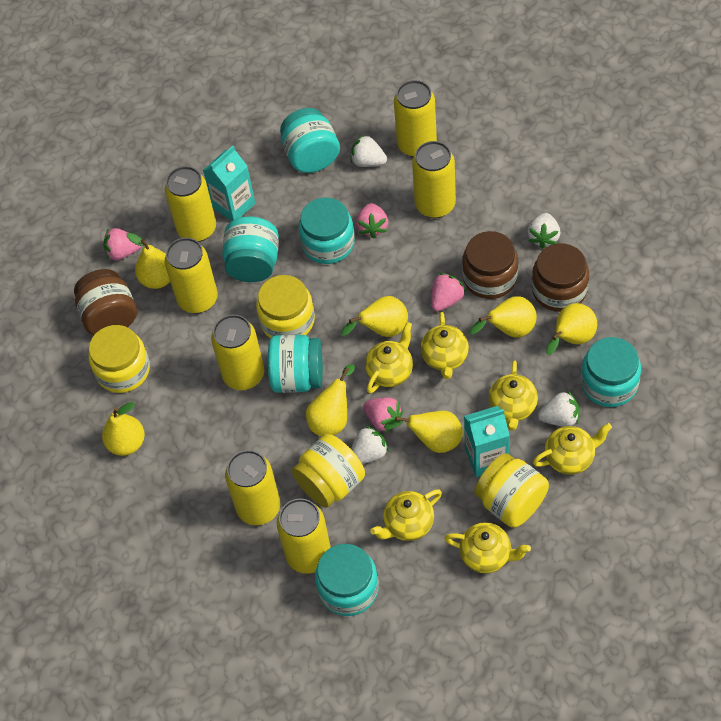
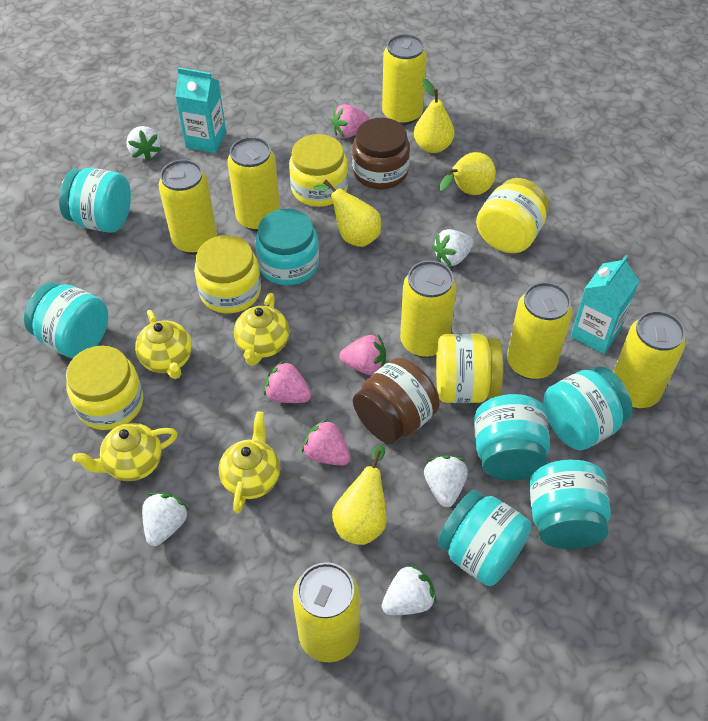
brown jar: [74,269,137,335] [462,231,518,299] [532,244,589,312] = 3 -> [352,118,410,189] [353,358,440,444] = 2
turquoise jar: [222,216,279,282] [268,335,323,393] [280,108,340,173] [299,198,355,264] [315,544,379,616] [581,337,641,407] = 6 -> [24,282,108,358] [59,168,131,233] [255,209,319,285] [438,490,532,586] [474,394,550,480] [529,460,611,549] [543,366,633,450] = 7
white strawberry: [351,134,387,167] [351,426,389,464] [527,213,560,249] [538,391,579,427] = 4 -> [126,126,161,161] [142,493,189,546] [382,563,437,615] [424,455,468,507] [432,229,474,266] = 5
yellow jar: [89,325,150,393] [256,275,315,338] [292,434,365,508] [475,453,549,528] = 4 -> [66,346,143,430] [194,235,261,313] [289,134,348,207] [436,333,503,403] [476,178,549,253] = 5
yellow pear: [102,402,145,456] [127,233,170,289] [306,364,355,436] [341,296,408,337] [384,411,463,453] [470,296,537,337] [546,303,597,355] = 7 -> [314,180,381,247] [332,445,387,545] [414,79,454,153] [439,152,496,195] = 4
yellow teapot: [365,322,413,394] [370,489,442,541] [421,312,469,379] [444,522,531,573] [489,361,538,431] [533,423,612,475] = 6 -> [72,423,178,481] [135,310,192,379] [219,411,280,513] [234,293,289,366] = 4

